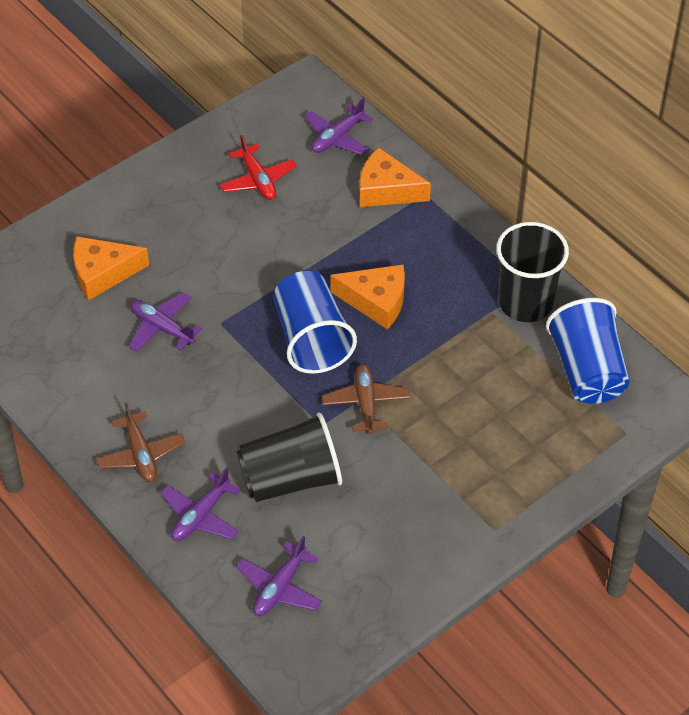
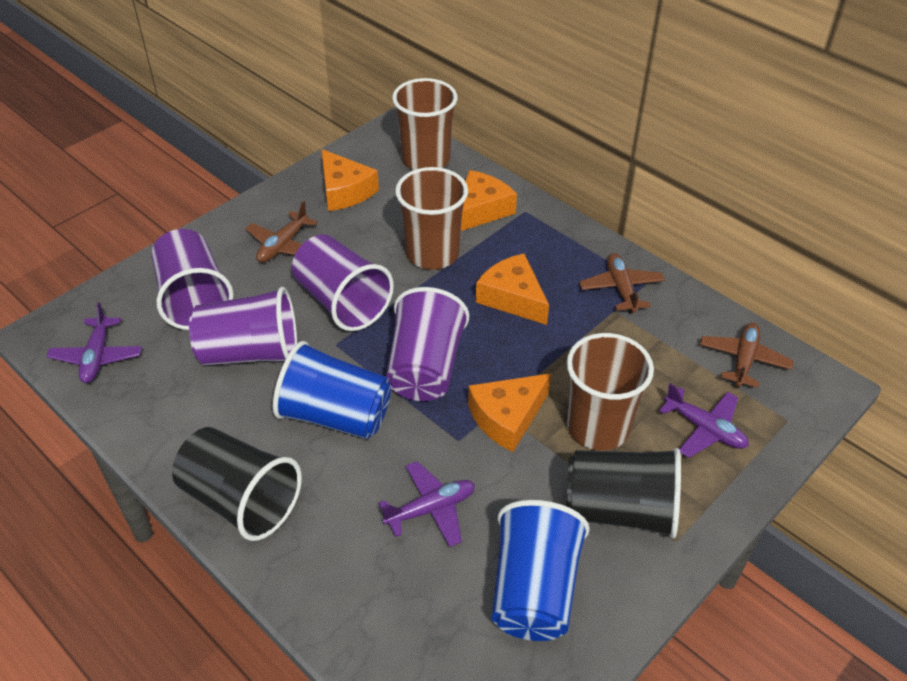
brown cup: none = 0 -> [392,78,458,170] [395,167,468,270] [567,333,654,451] = 3
brown plane: [96,402,185,482] [322,364,410,434] = 2 -> [245,201,317,262] [579,253,665,314] [700,323,794,388] = 3
orange cheese: [73,236,149,301] [330,264,405,330] [359,148,431,207] = 3 -> [321,149,379,211] [461,170,517,231] [468,373,551,452] [476,254,549,325] = 4
purple cup: none = 0 -> [152,229,234,330] [189,287,297,365] [292,234,394,331] [386,287,469,401] = 4
purple plane: [129,292,202,352] [160,467,241,541] [236,536,322,616] [305,98,373,155] = 4 -> [46,302,142,383] [379,461,475,547] [659,383,749,458] = 3
red plane: [220,135,297,200] = 1 -> none = 0

